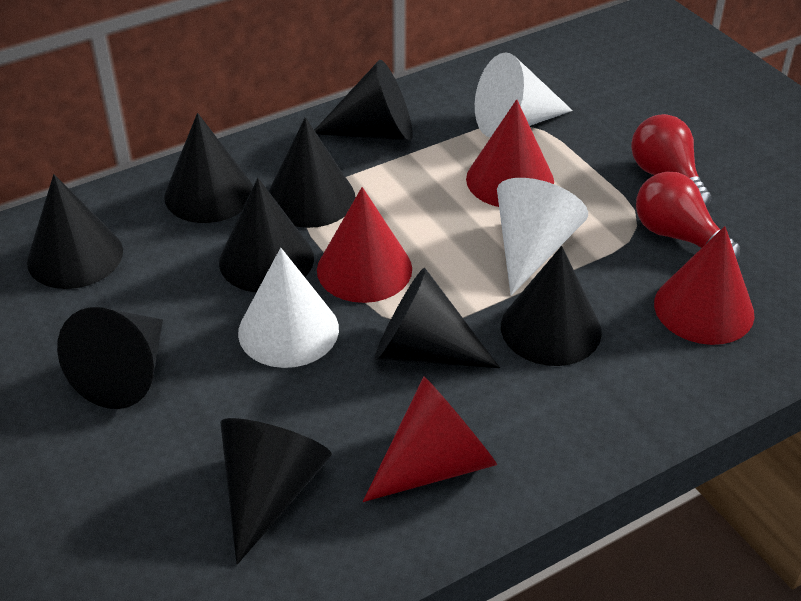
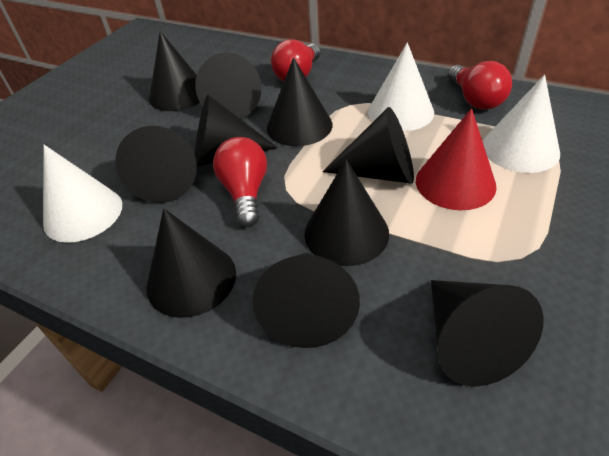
black cone: [27,174,123,289] [57,307,163,409] [164,113,253,223] [219,178,314,292] [220,418,332,565] [269,117,355,228] [314,60,413,141] [375,268,500,368] [501,246,602,366] = 9 -> [115,126,197,203] [147,208,236,318] [149,31,200,111] [195,53,262,119] [195,94,278,167] [252,253,360,348] [267,57,333,146] [304,159,389,266] [323,107,414,184] [431,280,544,387] = 10
red cone: [317,187,412,303] [363,377,497,502] [466,99,554,207] [654,226,755,345] = 4 -> [416,108,497,210] = 1
red light bulb: [631,114,712,208] [636,172,740,261] = 2 -> [213,137,267,227] [271,39,321,82] [448,61,512,110] = 3

